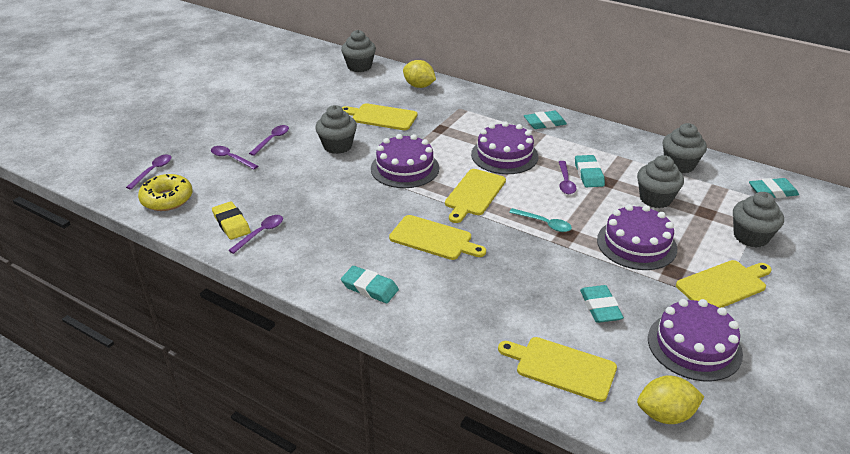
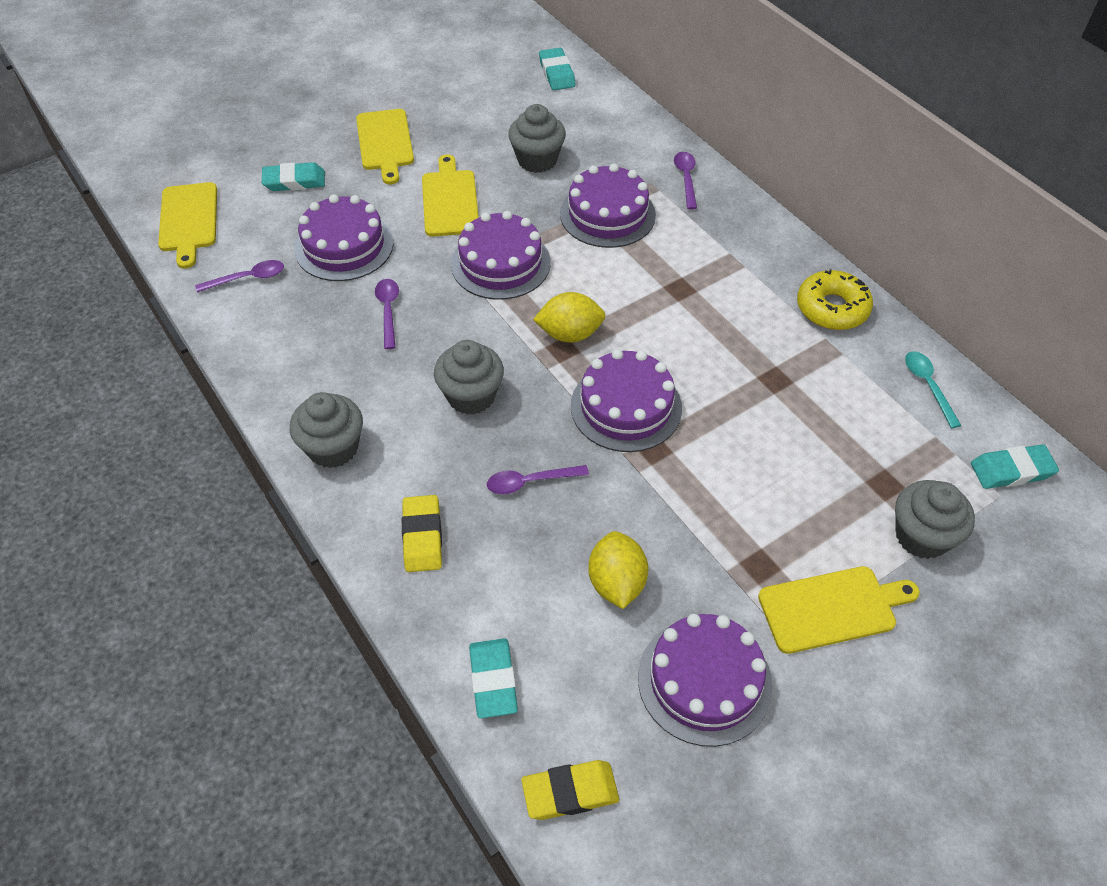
grey cupcake: [315,105,357,154] [341,30,376,72] [637,155,684,208] [663,123,707,173] [733,192,784,248] = 5 -> [290,392,363,468] [434,340,504,415] [508,104,566,173] [895,480,975,559] = 4
purple cake: [371,134,439,188] [471,121,538,174] [597,204,677,270] [648,299,743,381] = 4 -> [294,194,394,281] [451,211,551,300] [560,163,656,248] [571,349,682,452] [638,614,773,747] = 5
purple spoon: [126,154,171,190] [211,146,258,169] [228,215,283,254] [249,125,289,156] [559,161,576,194] = 5 -> [195,260,284,293] [375,279,399,349] [487,465,589,494] [674,152,697,210] = 4
turquoise eraser: [341,266,399,303] [524,111,567,129] [575,155,605,187] [580,285,624,323] [749,178,799,198] = 5 -> [262,162,325,191] [469,638,518,718] [539,48,576,90] [971,445,1059,489] = 4
yellow cutting board: [342,103,418,130] [389,215,486,260] [445,169,506,223] [498,337,617,402] [676,260,772,308] = 5 -> [158,182,217,269] [356,109,414,184] [422,154,479,237] [758,566,920,654] = 4
yellow eraser: [212,201,251,240] = 1 -> [402,495,442,572] [521,760,619,820] = 2

